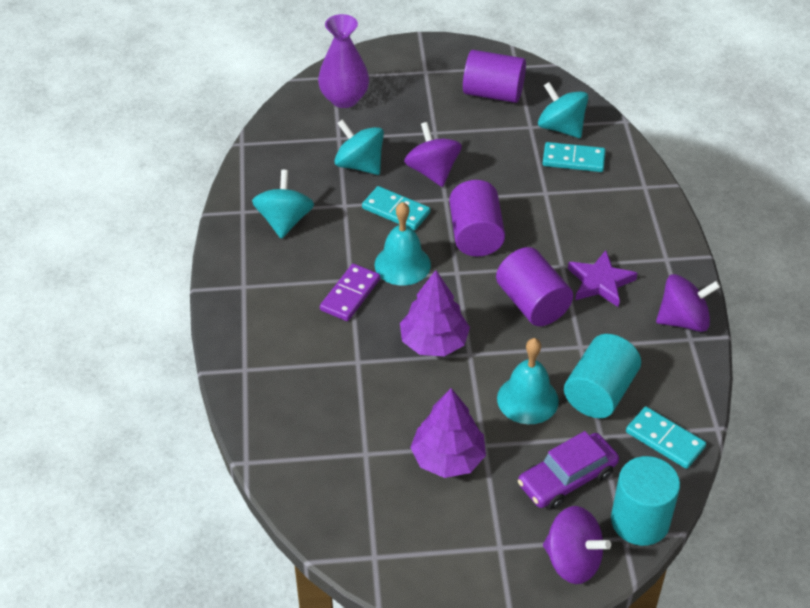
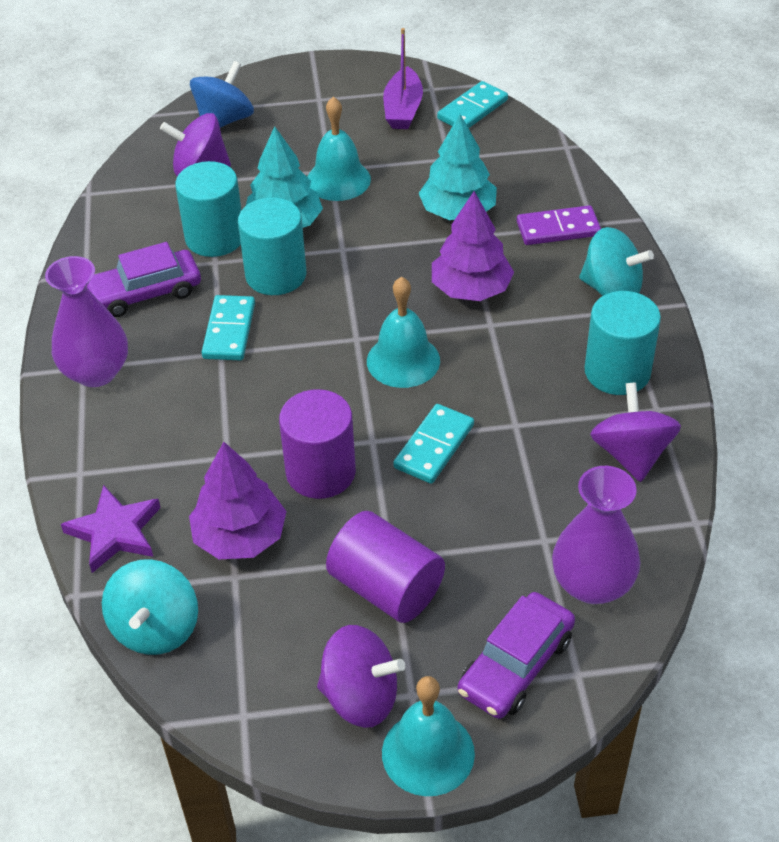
blue spinning top: none = 0 -> [190,61,254,128] = 1
purple boat: none = 0 -> [383,28,423,129] = 1
purple car: [518,431,619,509] = 1 -> [87,242,201,317] [457,592,575,719] = 2
purple cylinder: [449,180,505,257] [463,50,526,103] [496,247,573,326] = 3 -> [279,389,356,499] [326,511,445,623] = 2
purple vase: [318,14,369,108] = 1 -> [45,256,128,387] [552,466,641,604] = 2
turquoise bell: [374,202,431,286] [497,338,559,424] = 2 -> [307,97,371,201] [367,277,440,388] [382,676,475,796] = 3
turquoise cylinder: [564,334,641,418] [611,456,680,546] = 2 -> [175,161,242,257] [238,197,306,295] [585,291,661,395] = 3
turquoise spinning top: [252,170,314,239] [334,119,384,175] [538,82,588,138] = 3 -> [102,559,198,655] [579,227,654,296] = 2
turquoise tree: none = 0 -> [246,126,323,228] [419,114,497,220] = 2

